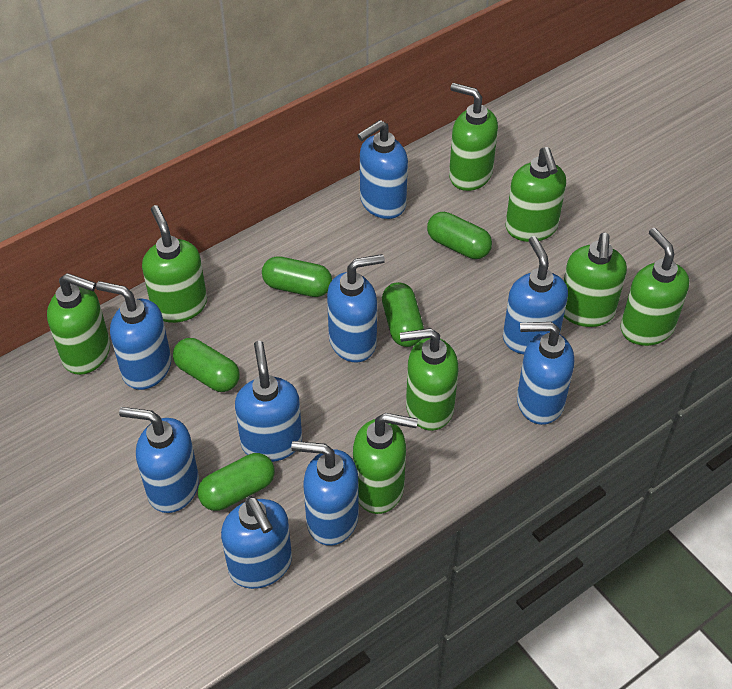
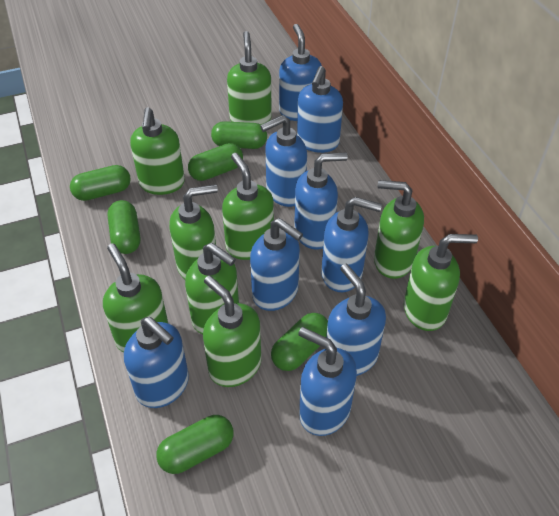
green capsule: [173,338,240,392] [198,453,275,511] [262,256,332,297] [382,282,424,347] [427,212,492,259] = 5 -> [70,165,131,201] [108,200,140,254] [156,415,234,474] [188,143,243,181] [211,121,267,149] [271,313,328,371] = 6
green soap dispenser: [47,273,110,375] [142,205,207,323] [353,413,418,514] [400,328,458,431] [449,83,498,191] [505,147,566,242] [564,233,627,327] [620,228,689,346] = 8 -> [103,243,168,353] [130,107,185,195] [169,184,218,280] [185,243,239,335] [203,276,261,387] [222,153,274,260] [227,31,272,125] [374,180,424,279] [404,234,478,331] = 9

